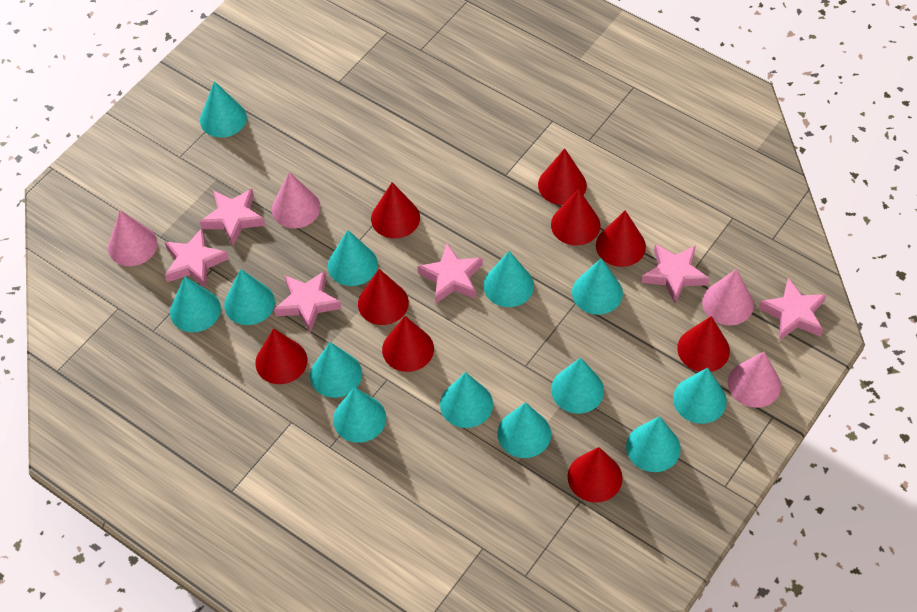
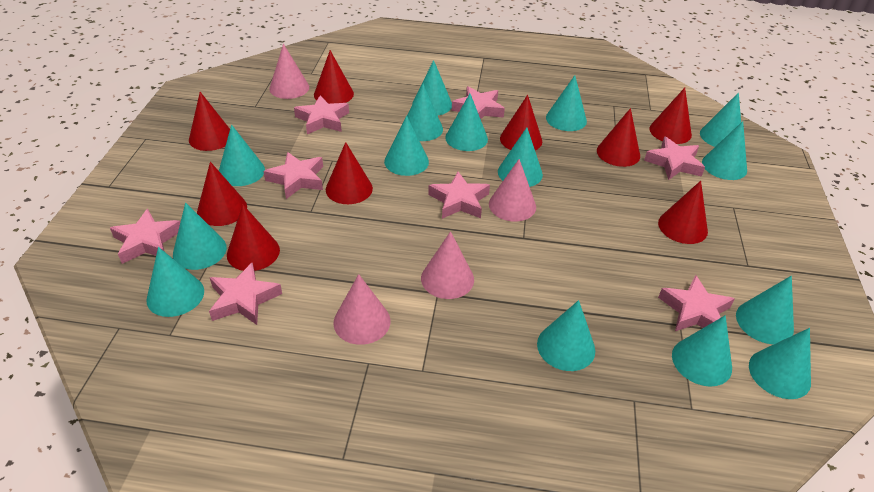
pink star: [165,228,229,288] [199,189,265,246] [274,271,342,333] [418,243,483,304] [642,244,709,304] [759,278,826,340] = 6 -> [110,208,180,264] [209,263,282,325] [263,152,323,199] [294,95,349,134] [428,172,490,219] [452,86,505,119] [644,137,705,180] [658,275,735,331] = 8
turquoise cone: [170,276,221,332] [200,81,247,137] [224,269,275,325] [310,342,362,398] [328,230,378,286] [333,387,386,443] [440,372,493,428] [483,251,534,307] [497,402,551,458] [551,358,604,414] [572,258,623,315] [626,416,681,472] [673,368,727,424] = 13 -> [146,247,204,317] [173,202,227,270] [219,125,265,186] [384,116,429,176] [407,84,443,141] [412,60,452,115] [445,94,488,151] [498,128,543,187] [537,300,595,371] [546,75,587,131] [672,315,732,387] [700,92,741,147] [702,121,747,180] [736,276,794,344] [749,328,811,399] = 15

